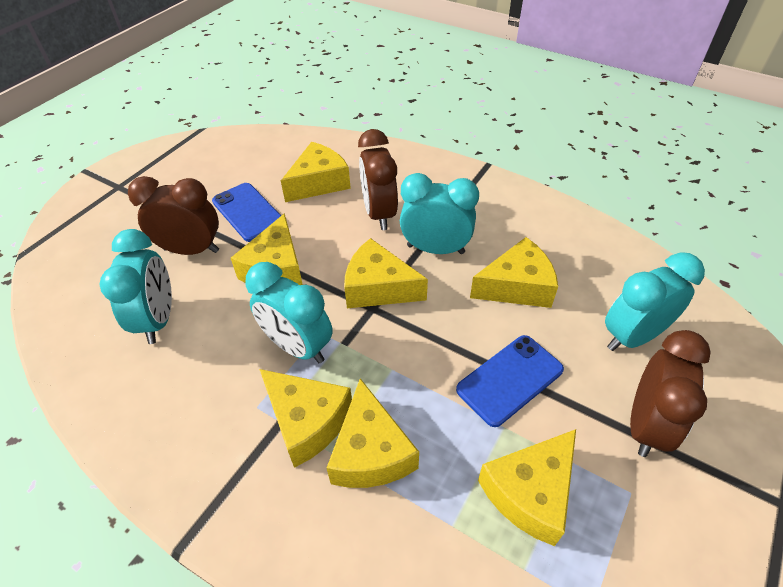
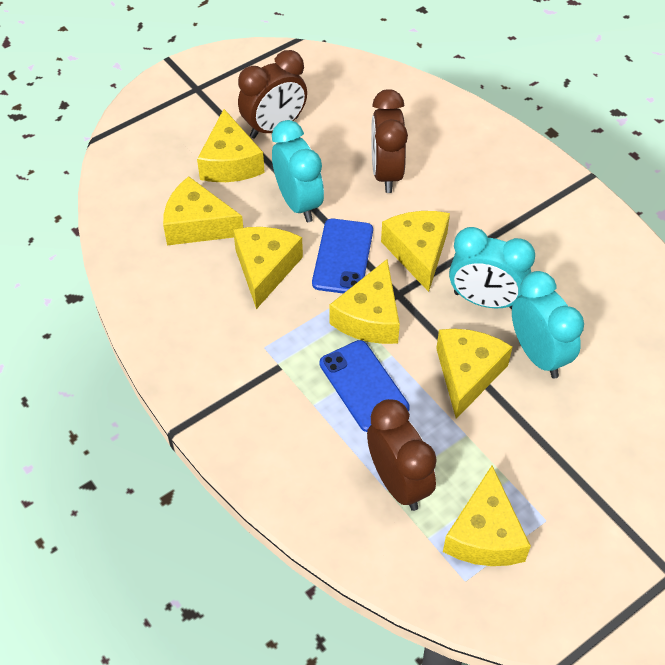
turquoise clock: [99,229,172,344] [246,262,333,363] [400,173,479,254] [605,252,705,351] = 4 -> [272,120,324,222] [449,227,535,309] [512,271,584,379] = 3

